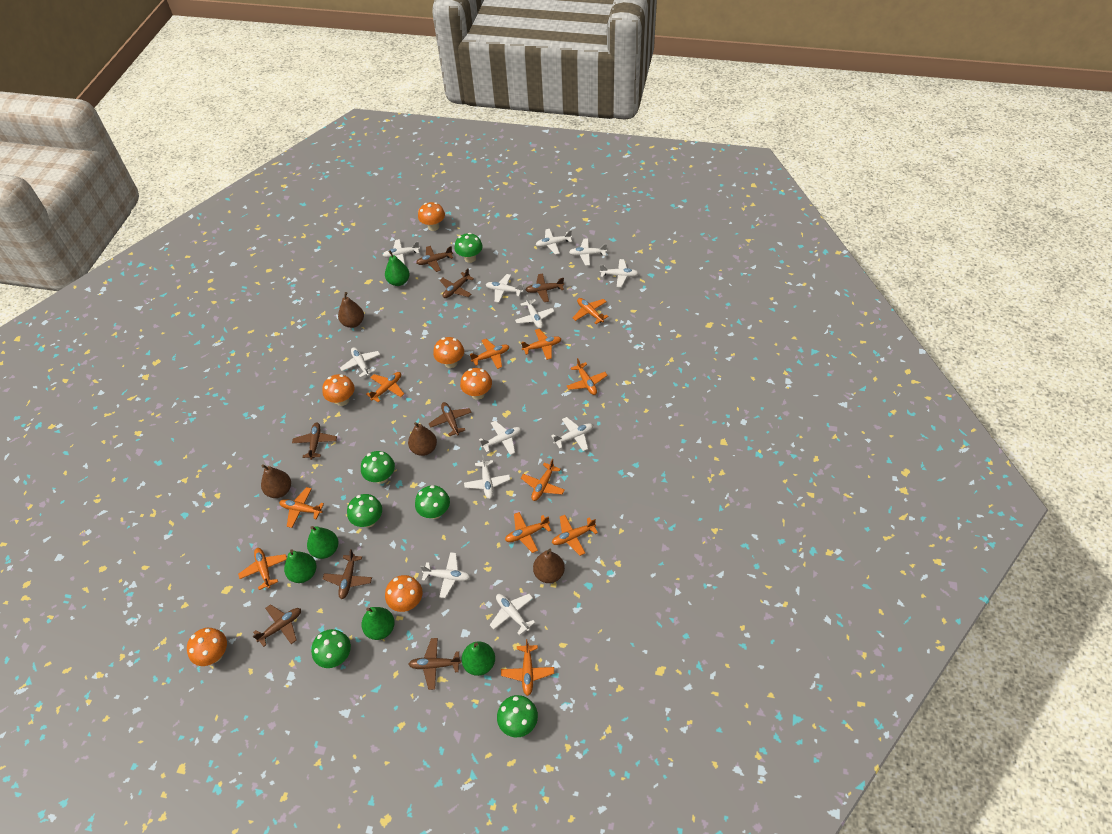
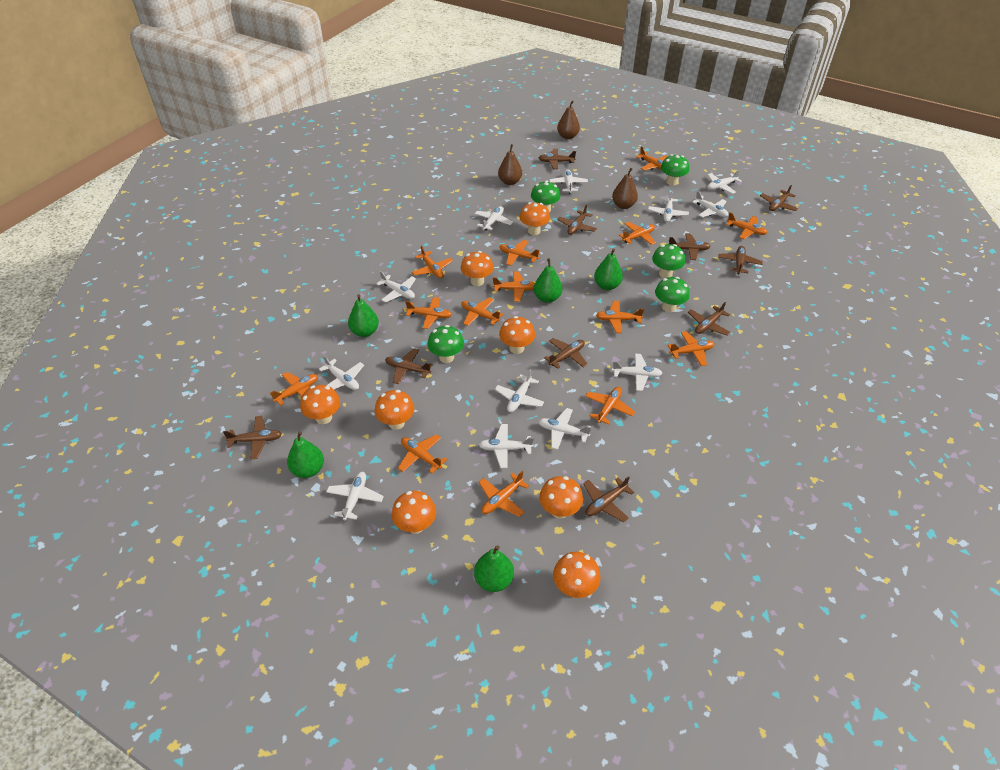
brown pear: [261,464,291,498] [338,292,364,328] [408,422,437,456] [533,549,565,583] = 4 -> [498,144,522,185] [557,101,580,139] [612,168,638,209] = 3
brown plane: [253,604,301,647] [292,422,337,460] [323,549,372,599] [409,638,461,690] [416,246,453,272] [429,402,472,436] [440,269,474,298] [526,274,564,302] = 8 -> [223,416,282,460] [385,348,433,384] [539,149,576,169] [544,338,588,369] [557,204,597,235] [583,476,634,523] [669,233,711,260] [688,302,731,335] [718,246,763,274] [760,185,799,211] = 10
green mushroom: [311,629,351,668] [347,494,382,528] [361,451,395,484] [415,485,450,519] [454,233,483,263] [497,695,538,737] = 6 -> [428,325,464,363] [531,181,560,212] [652,244,685,278] [655,277,690,312] [661,154,689,186] = 5
orange mushroom: [187,628,227,666] [322,374,355,406] [385,575,423,612] [418,202,445,231] [433,337,464,368] [460,368,492,400] = 6 -> [300,385,340,424] [375,390,414,430] [392,491,436,534] [461,251,494,286] [499,316,535,354] [519,202,550,235] [539,476,583,519] [553,552,600,598] = 8
orange plane: [238,548,287,590] [279,487,324,528] [366,372,404,403] [469,339,509,369] [501,639,554,696] [505,512,551,553] [521,329,561,360] [521,459,565,501] [552,515,598,556] [567,358,608,395] [573,298,609,324] = 11 -> [270,372,318,406] [398,434,447,473] [405,297,452,329] [412,245,453,278] [461,297,503,326] [479,471,529,517] [493,271,535,302] [500,240,540,266] [585,387,635,425] [596,301,644,333] [619,222,655,245] [636,146,668,171] [668,331,715,366] [726,212,767,239] = 14

